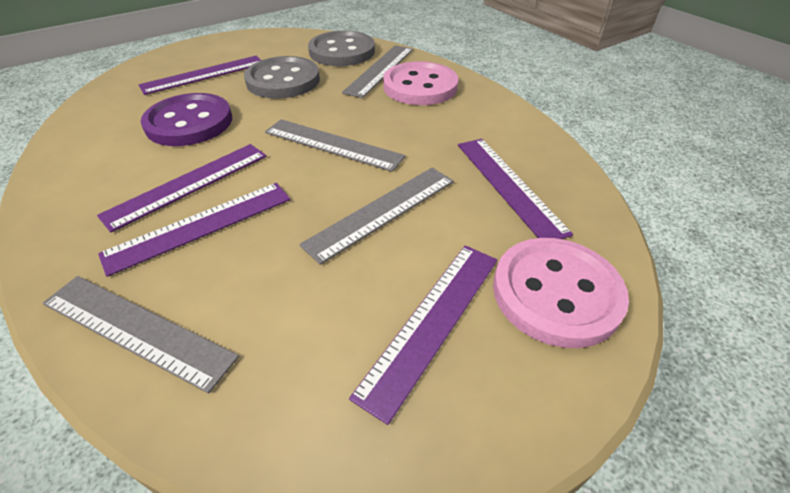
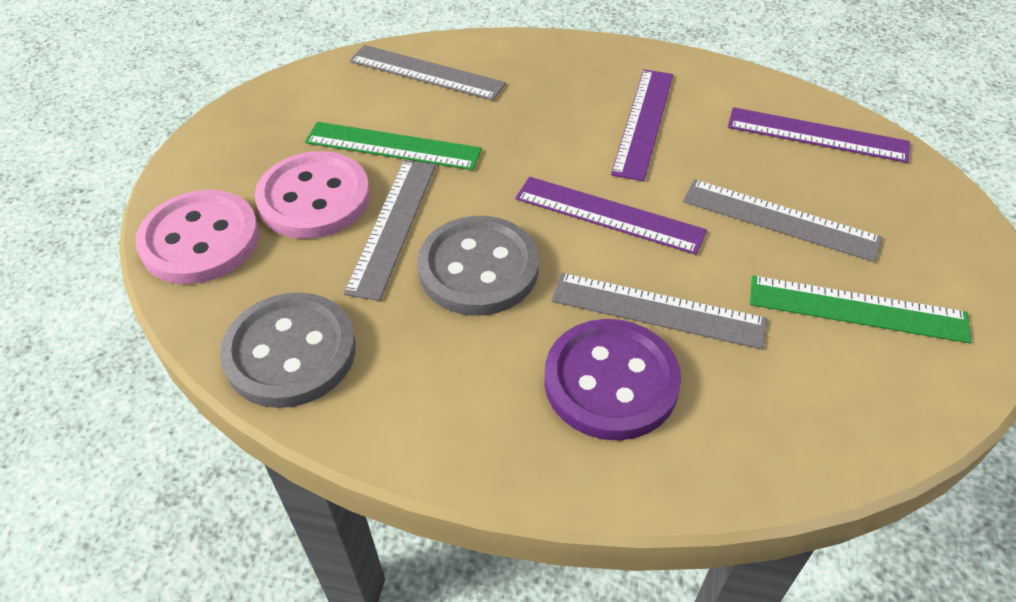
green ruler: none = 0 -> [305,122,482,170] [750,275,971,343] = 2
purple ruler: [97,144,266,232] [98,183,291,277] [139,56,261,95] [349,245,497,425] [458,139,573,239] = 5 -> [515,177,707,255] [611,69,673,181] [728,107,910,163] = 3

